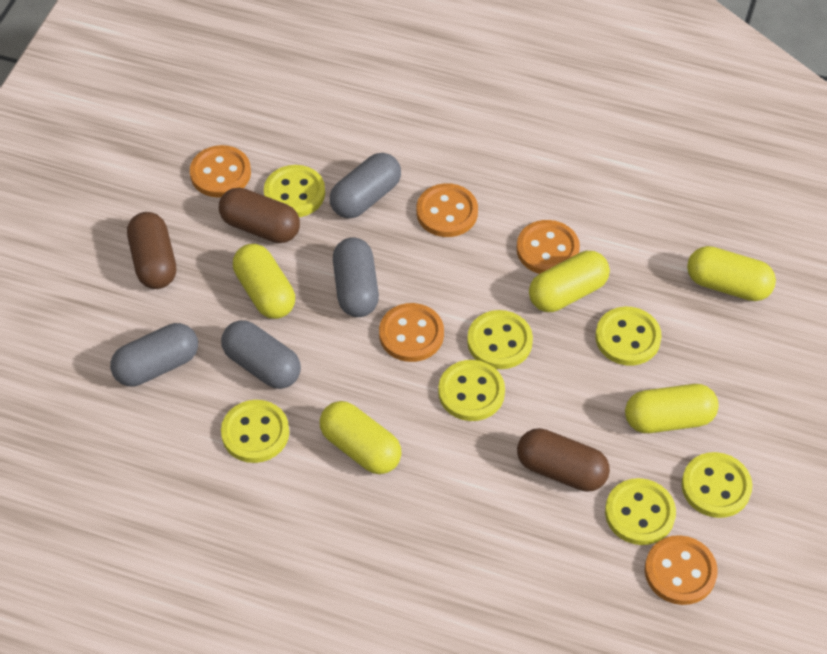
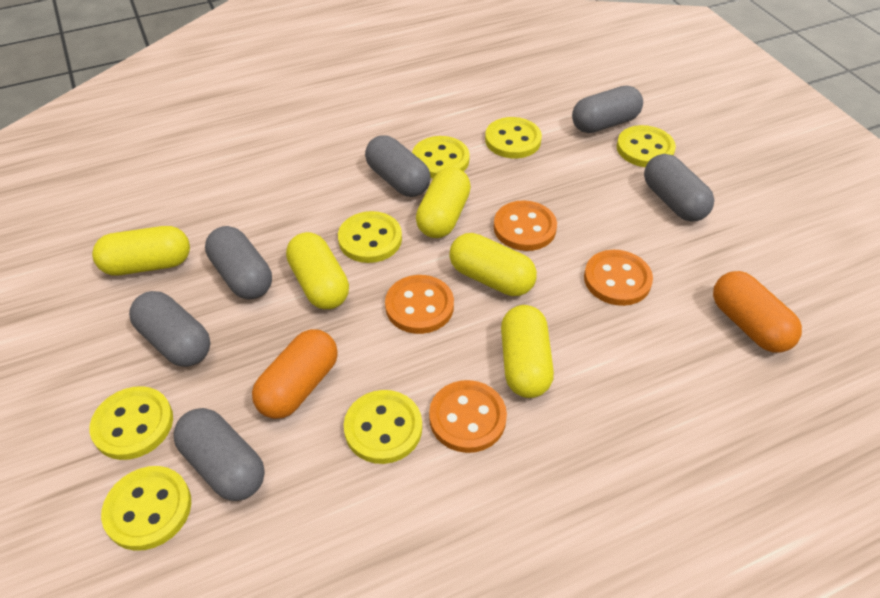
brown capsule: [127,212,176,289] [219,188,300,243] [517,428,610,492] = 3 -> none = 0
grey capsule: [110,323,198,386] [221,320,301,389] [330,153,401,218] [333,237,379,317] = 4 -> [129,291,211,367] [173,408,265,501] [205,226,272,300] [365,135,431,197] [572,86,643,133] [644,154,714,222] = 6
orange button: [190,145,251,198] [379,303,444,362] [416,183,478,237] [517,220,580,274] [645,535,718,605] = 5 -> [385,275,454,334] [429,380,507,453] [494,200,557,251] [584,250,653,306] = 4
orange capsule: none = 0 -> [252,329,338,419] [713,271,802,353] = 2

